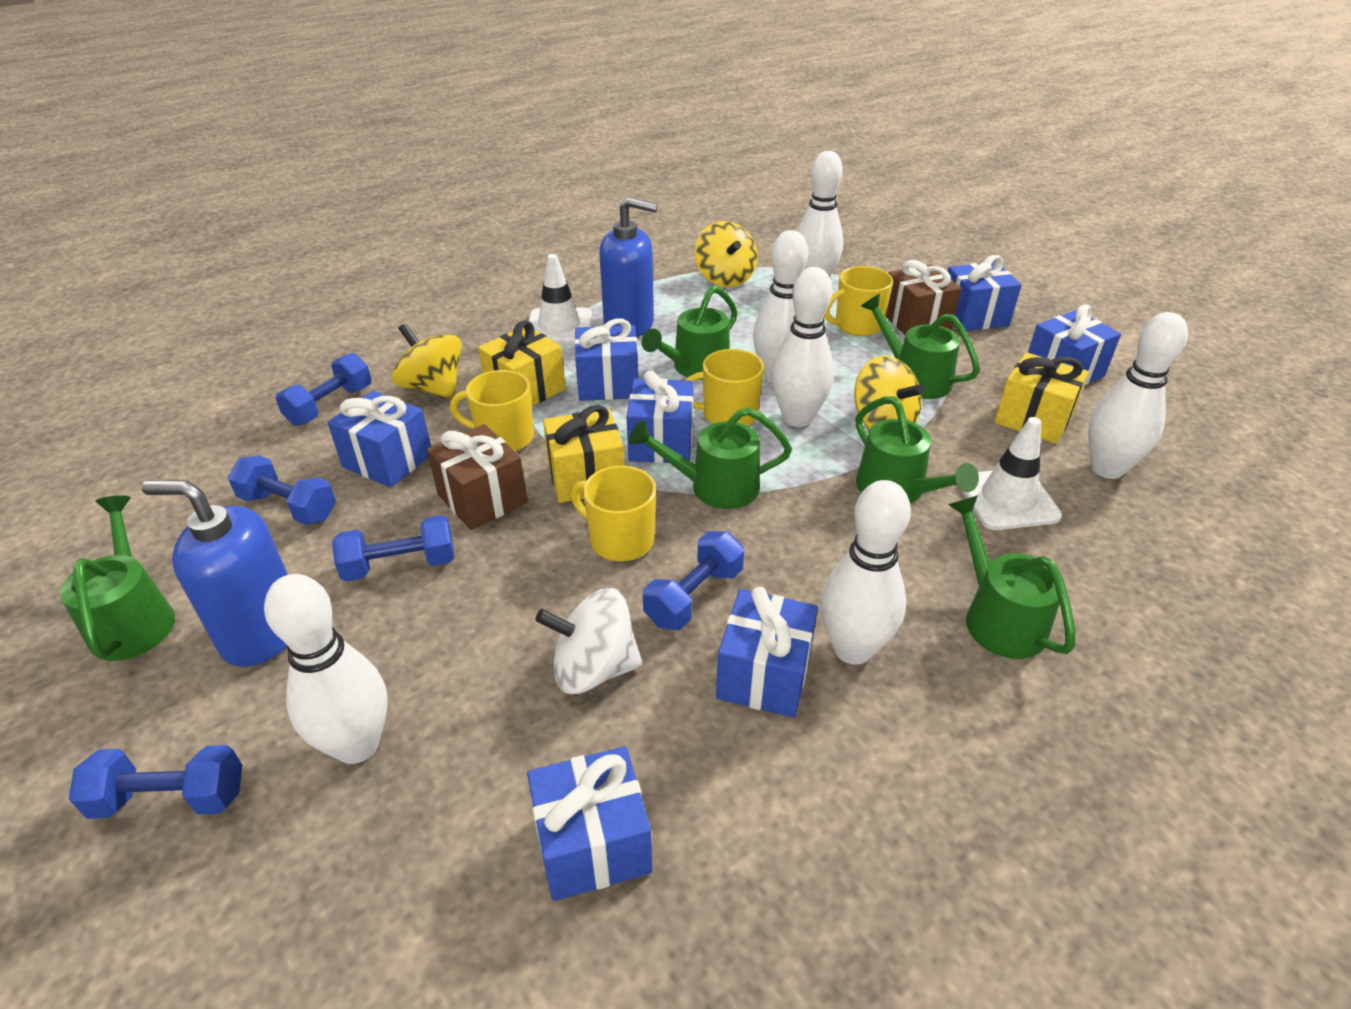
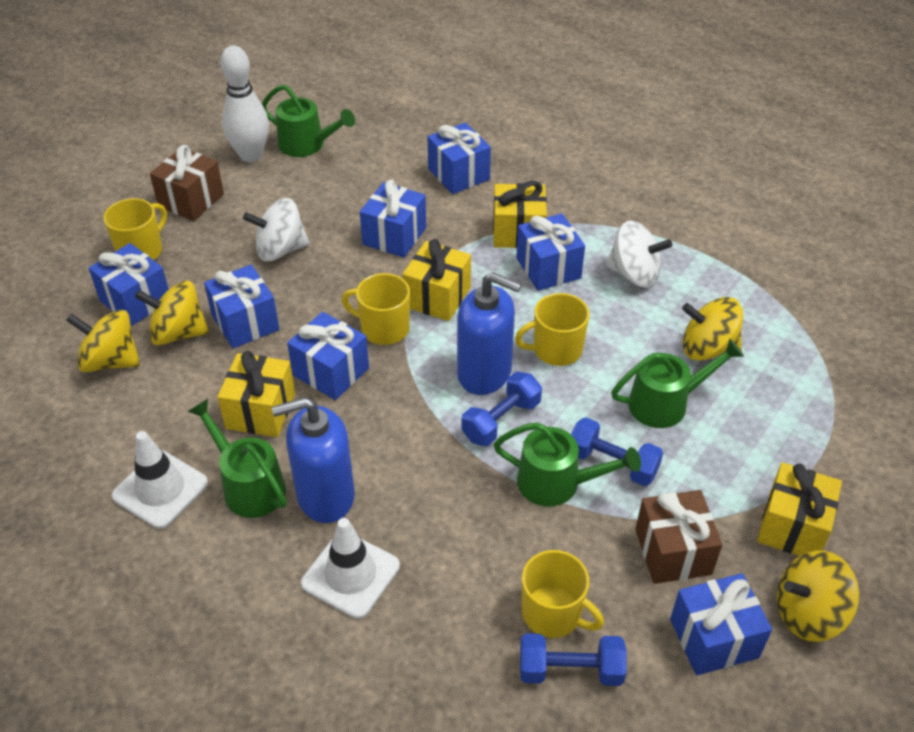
blue dumbbell: [69,745,242,819] [228,456,336,525] [275,353,371,426] [332,515,454,582] [643,531,744,630] = 5 -> [461,372,542,446] [520,633,627,686] [571,417,663,486] = 3
green watering can: [60,495,175,661] [629,407,792,509] [641,286,738,380] [856,396,979,504] [861,294,980,399] [948,495,1076,659] = 6 -> [187,399,287,518] [262,84,355,157] [493,422,641,507] [611,339,744,428] = 4
white bowling pin: [264,574,388,764] [753,230,808,383] [771,267,834,427] [797,151,844,278] [820,480,911,665] [1088,312,1188,479] = 6 -> [220,46,269,162] = 1
white spinning top: [535,588,642,694] = 1 -> [243,198,309,261] [606,221,672,288] = 2
yellow gift: [478,320,566,406] [543,405,624,503] [994,352,1089,444] = 3 -> [218,351,295,437] [402,239,471,321] [493,181,547,248] [757,462,842,556] = 4
yellow spinning top: [392,323,462,399] [695,221,758,287] [854,356,924,430] = 3 -> [66,310,140,372] [135,281,209,345] [682,297,743,361] [777,551,859,642] = 4

